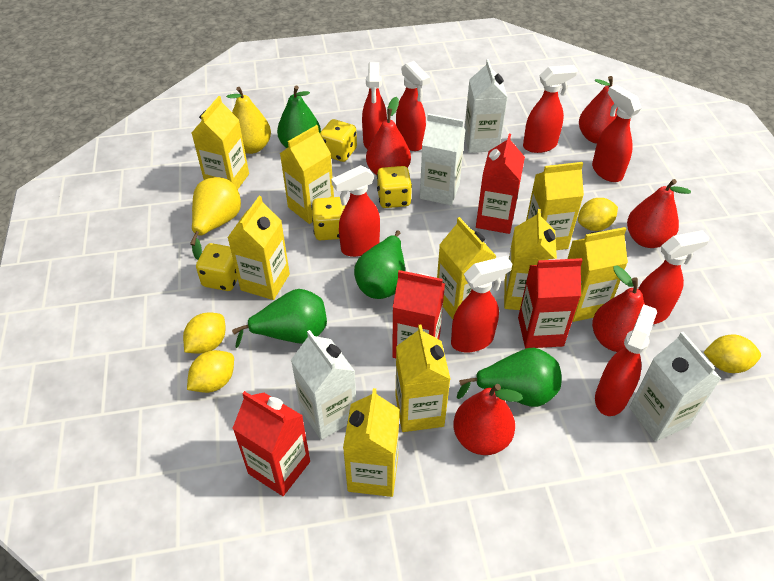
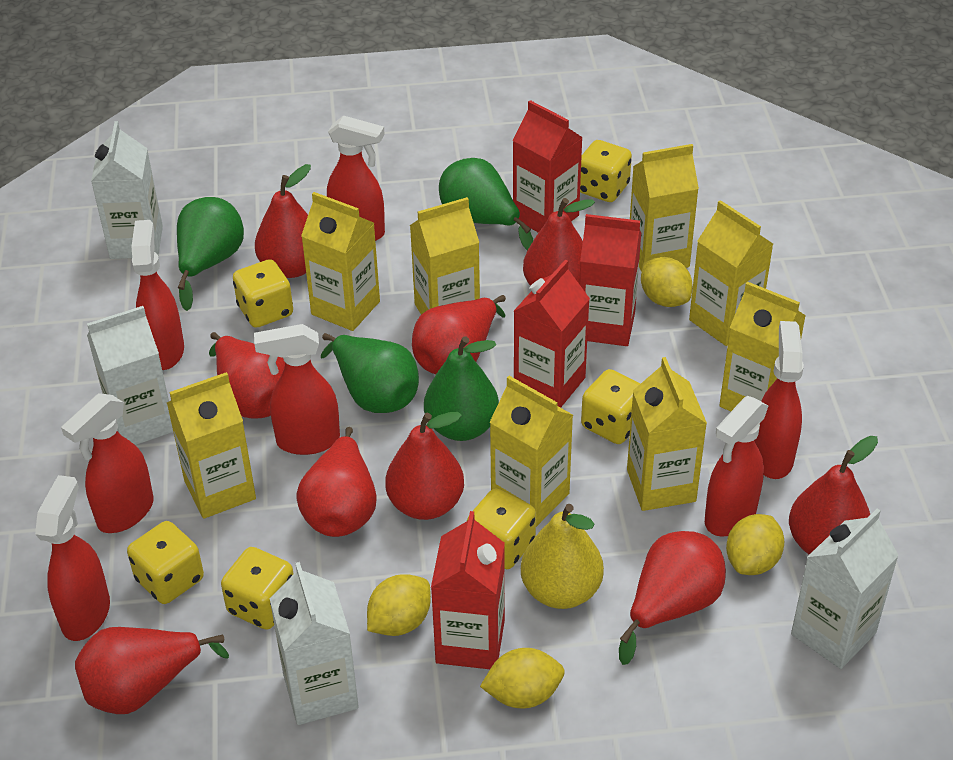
red pear: [366,97,411,175] [453,384,523,455] [579,76,618,144] [592,266,645,352] [627,179,691,248] = 5 -> [75,627,229,714] [209,332,285,419] [255,164,311,278] [297,427,377,537] [385,412,464,520] [412,295,506,374] [523,198,595,286] [619,531,726,665] [789,436,878,555] = 9
red spray bottle: [331,165,380,257] [362,62,387,150] [396,61,430,151] [451,256,512,352] [523,65,578,153] [592,84,641,182] [595,304,657,416] [638,230,710,324] = 8 -> [35,475,110,641] [61,393,153,533] [131,220,184,370] [254,324,340,455] [327,115,385,241] [705,396,768,536] [754,321,804,479] = 7
yellow carton: [192,96,249,189] [227,196,290,300] [280,125,334,224] [343,388,400,497] [396,324,450,432] [437,217,496,319] [504,209,557,310] [526,162,584,250] [567,227,628,322] = 9 -> [167,372,256,519] [301,192,380,331] [410,197,480,314] [490,376,573,527] [627,357,707,511] [630,144,699,272] [689,200,773,346] [719,282,806,411] = 8
yellow dice: [196,243,238,291] [312,197,346,240] [320,119,357,162] [377,166,412,208] = 4 -> [127,521,204,604] [221,547,294,629] [233,259,293,328] [467,488,536,569] [580,140,632,202] [581,369,641,444] = 6
yellow pear: [190,177,241,260] [226,87,271,154] = 2 -> [521,504,604,609] = 1

